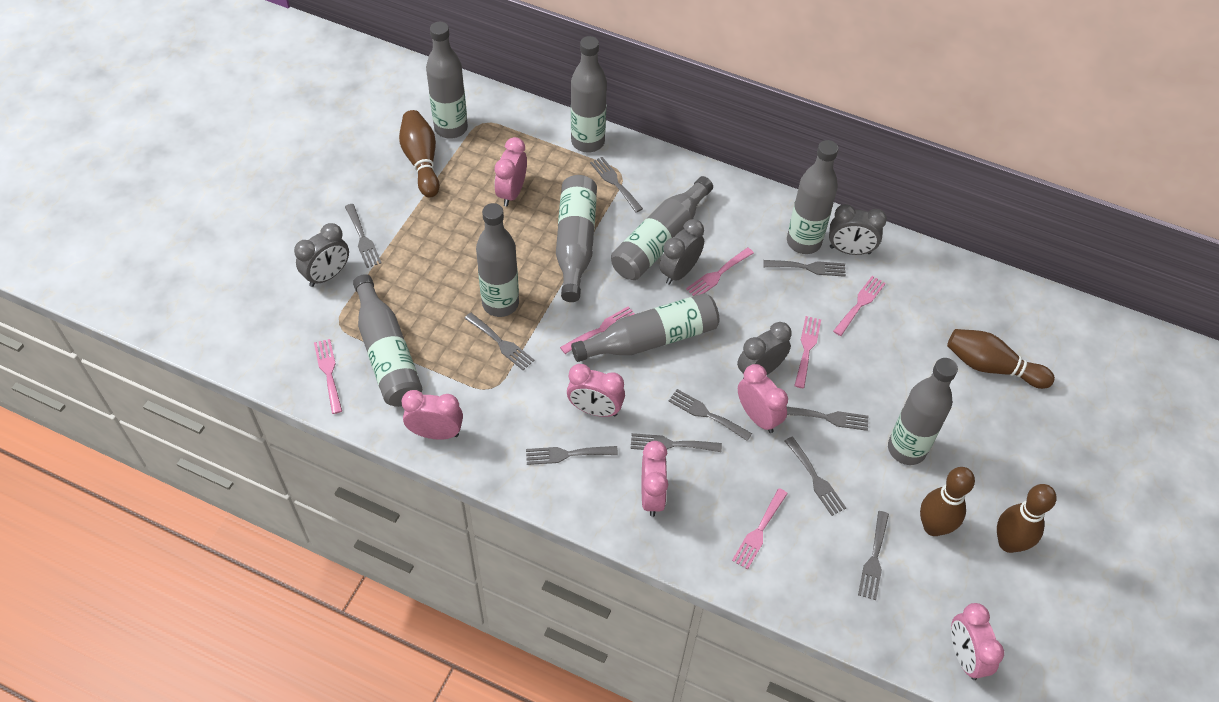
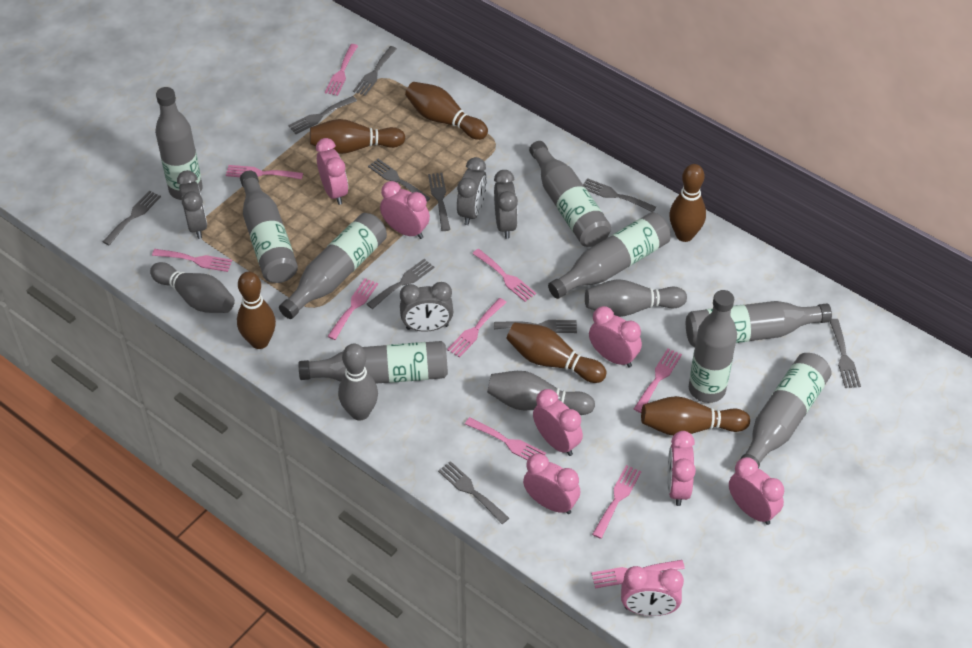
brown bowling pin: [399,110,440,198] [920,467,975,536] [947,329,1055,389] [997,484,1056,553] = 4 -> [237,272,276,349] [310,119,405,154] [405,82,488,140] [507,323,607,383] [641,396,750,436] [669,164,706,242] = 6
grey bowling pin: none = 0 -> [150,262,235,313] [338,344,378,421] [487,371,595,415] [585,279,687,317] = 4
pink clock: [402,390,463,440] [495,137,527,207] [567,364,625,417] [642,441,668,517] [738,364,788,433] [951,603,1004,680] = 6 -> [316,138,348,205] [380,181,430,239] [523,453,580,514] [533,389,583,456] [589,306,642,368] [621,566,684,616] [668,431,696,506] [729,457,784,525] = 8
pink fork: [314,339,342,414] [560,306,635,354] [686,247,754,296] [732,488,788,569] [794,316,821,388] [833,276,886,336] = 6 -> [152,249,232,272] [226,165,303,179] [325,44,358,96] [327,278,378,340] [447,298,507,358] [465,417,546,460] [472,249,536,302] [591,560,685,588] [592,465,641,539] [634,348,682,413] = 10

